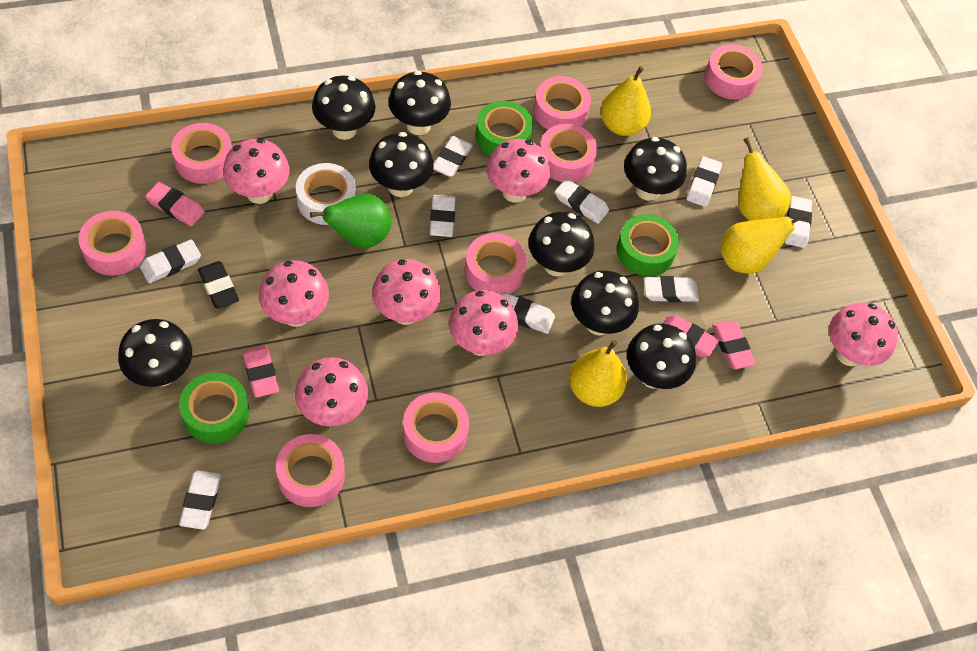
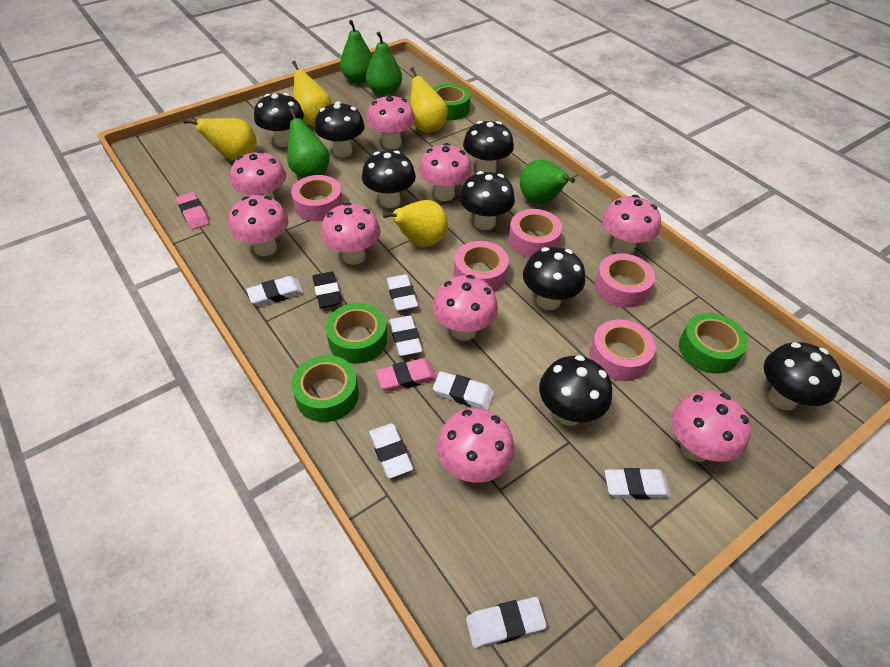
green pear: [310,194,391,248] = 1 -> [287,108,329,178] [340,20,372,84] [366,32,402,96] [520,160,575,204] = 4
green tape: [179,373,249,443] [475,101,533,156] [616,214,679,276] = 3 -> [291,355,359,422] [326,303,387,364] [433,83,470,120] [679,313,748,374] = 4
pink eraser: [145,182,205,226] [242,345,279,398] [663,315,719,357] [712,321,756,369] = 4 -> [176,192,209,230] [376,358,437,392] = 2
pink mushroom: [223,138,289,204] [259,260,329,327] [295,357,368,426] [372,259,441,325] [449,290,518,356] [487,139,550,203] [829,302,898,366] = 7 -> [228,196,289,256] [230,150,286,200] [321,202,380,265] [366,94,415,149] [419,143,472,201] [433,275,498,341] [437,408,515,483] [602,195,661,255] [671,391,751,462] = 9
pink tape: [78,211,147,275] [171,123,232,184] [276,434,345,507] [403,392,469,463] [465,233,527,295] [533,76,591,130] [540,124,597,182] [704,44,763,100] = 8 -> [291,175,343,221] [454,241,509,292] [509,209,562,258] [589,320,656,381] [595,254,655,308] = 5
white eraser: [140,239,201,283] [179,470,221,530] [430,195,455,237] [433,136,473,177] [502,292,555,334] [555,179,609,224] [644,276,699,302] [687,156,722,207] [785,196,812,248] = 9 -> [246,276,304,306] [369,423,413,478] [386,274,418,311] [389,316,422,356] [433,371,494,410] [466,597,547,648] [605,468,671,500] = 7
white tape: [296,163,356,225] = 1 -> none = 0

